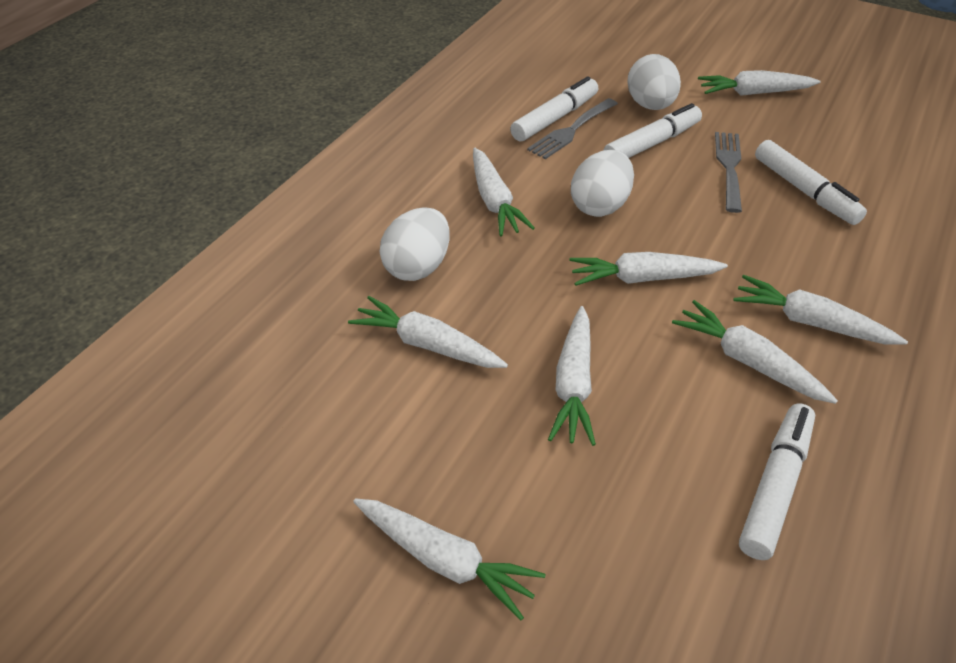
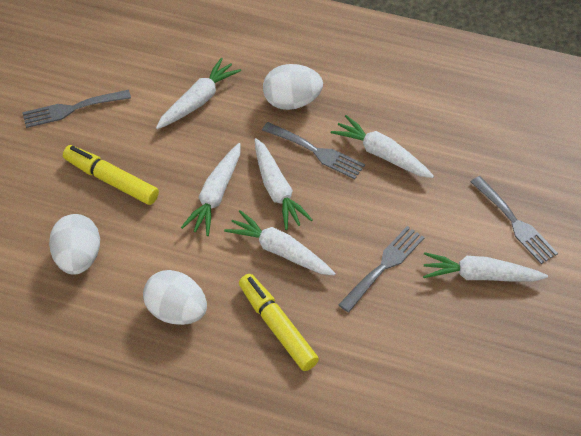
grey fork: [527,98,618,159] [715,132,742,213] = 2 -> [22,90,131,128] [262,122,365,179] [338,226,424,312] [471,176,558,264] = 4
white carrot: [348,296,508,368] [353,498,545,621] [473,148,535,236] [548,306,596,446] [569,252,728,286] [672,300,838,404] [698,70,821,96] [733,275,908,345] = 8 -> [156,58,241,129] [181,143,241,236] [224,210,336,276] [254,138,313,230] [331,115,434,178] [423,252,548,282] = 6
white marker: [510,76,598,142] [603,103,702,158] [739,404,815,560] [755,140,867,225] = 4 -> none = 0
yellow marker: none = 0 -> [63,145,159,205] [239,274,319,371] = 2

